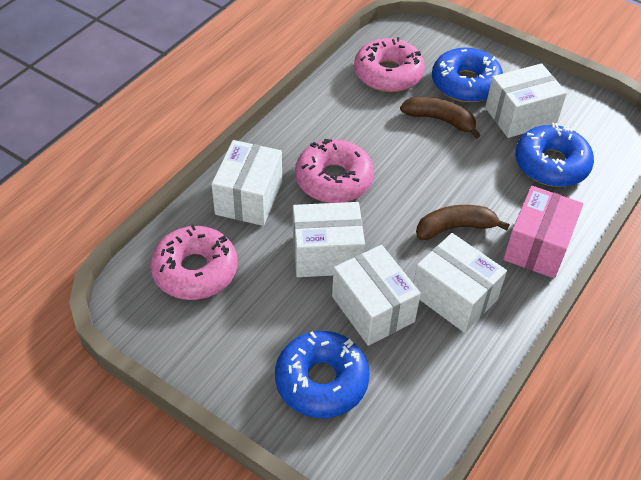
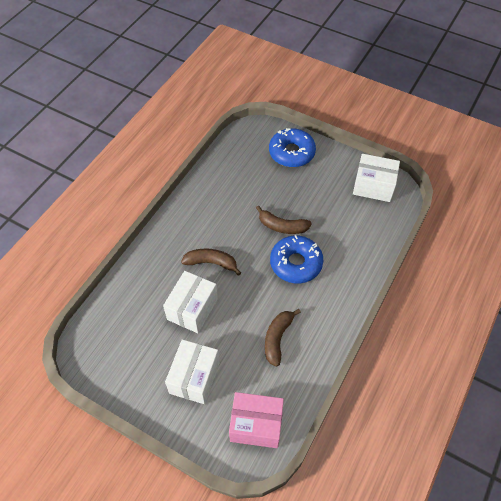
blue donut: [275,331,370,418] [432,47,503,102] [515,123,594,187] = 3 -> [269,128,316,167] [270,235,323,283] = 2
brown banana: [400,97,481,139] [416,205,510,240] = 2 -> [181,249,241,276] [256,205,312,234] [265,309,301,367] = 3
pink donut: [150,224,237,300] [295,139,374,203] [354,37,425,92] = 3 -> none = 0
white box: [212,140,282,226] [293,202,365,277] [332,245,421,346] [413,233,507,333] [485,63,567,138] = 5 -> [163,271,218,333] [165,339,220,404] [353,154,400,202] = 3

